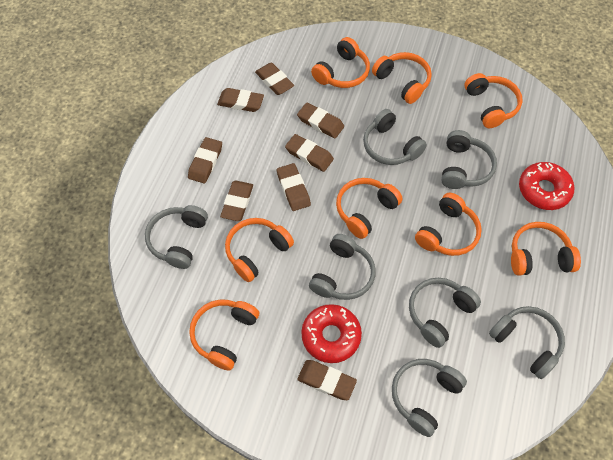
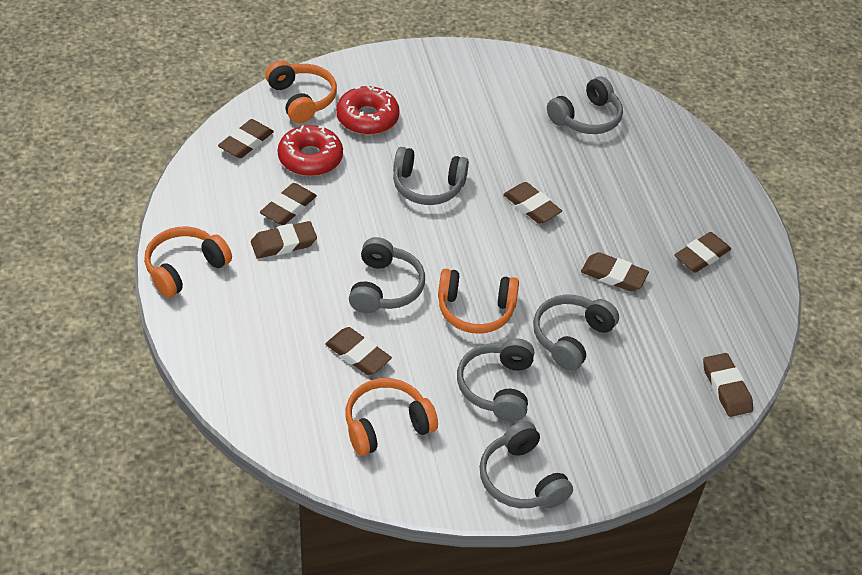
grey headphones: [145,205,208,269] [309,234,376,300] [363,109,427,165] [392,359,467,437] [409,278,481,348] [441,130,497,189] [489,306,565,379] = 7 -> [349,237,425,313] [393,147,469,205] [457,338,534,422] [479,421,573,508] [533,295,619,371] [547,76,623,134] = 6
orange headphones: [189,300,259,371] [225,218,294,282] [311,37,370,88] [336,178,402,239] [372,52,432,104] [415,193,482,256] [465,73,522,128] [511,222,581,276] = 8 -> [144,226,232,298] [265,61,337,123] [345,378,438,456] [438,269,519,334] = 4

